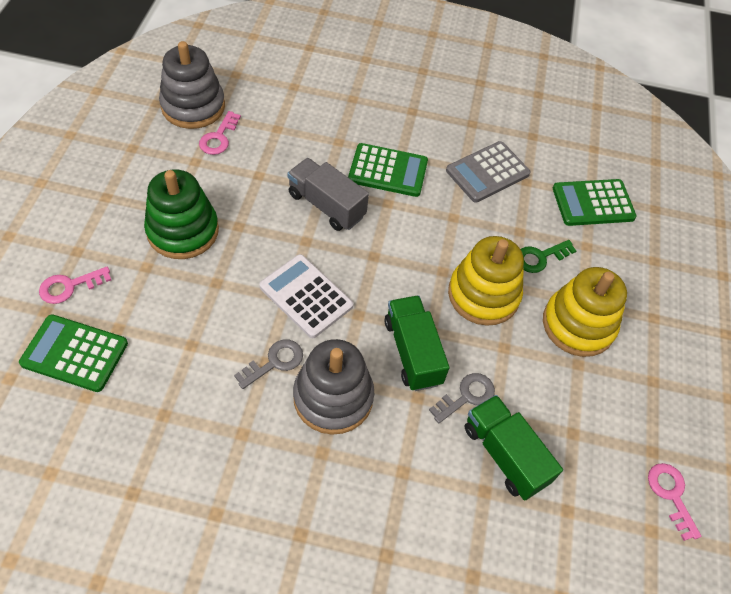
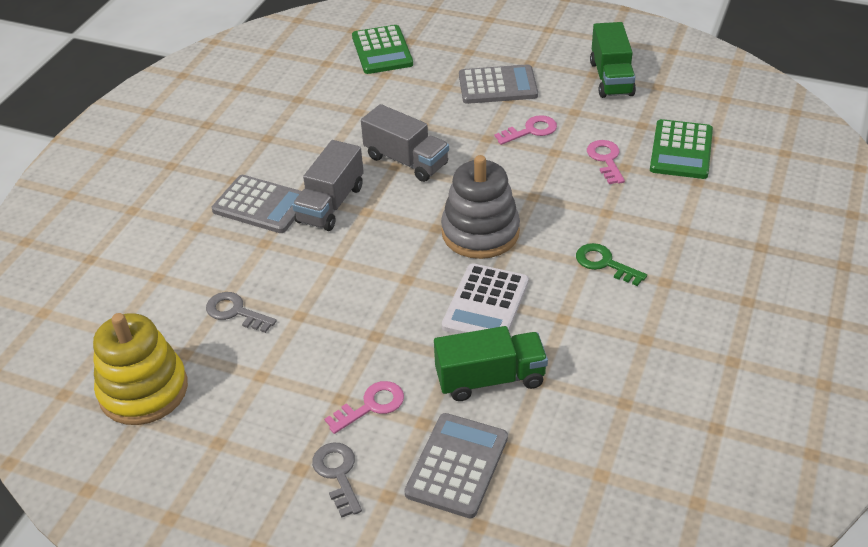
green calculator: [19,314,128,392] [348,143,428,197] [553,179,636,226] = 3 -> [352,25,413,74] [650,119,713,179] = 2
green stacking toy: [144,170,219,259] = 1 -> none = 0
grey calculator: [446,141,531,203] = 1 -> [212,175,301,233] [404,413,508,518] [459,64,538,104] = 3
grey stacking toy: [159,41,225,129] [293,339,374,435] = 2 -> [441,155,520,259] = 1
grey truck: [287,158,369,231] = 1 -> [292,140,364,231] [361,104,449,182] = 2
yellow stacking toy: [448,236,524,326] [543,267,627,357] = 2 -> [93,313,188,425] = 1

